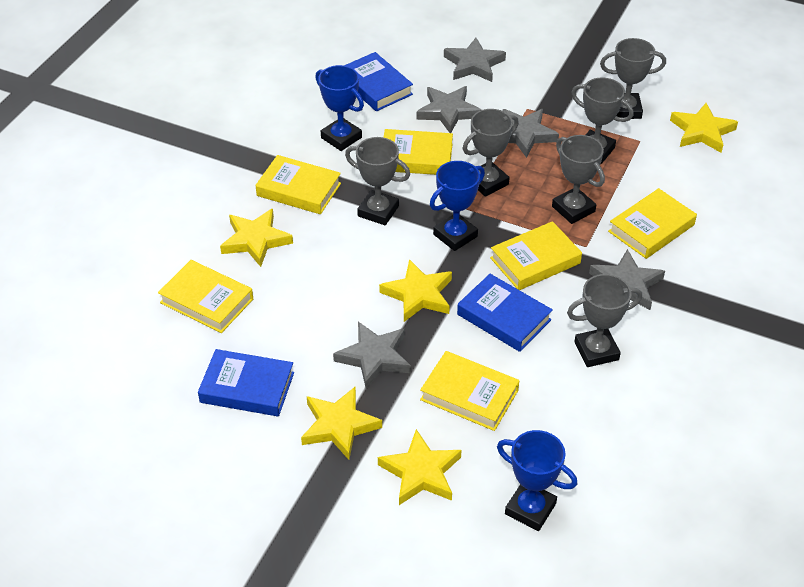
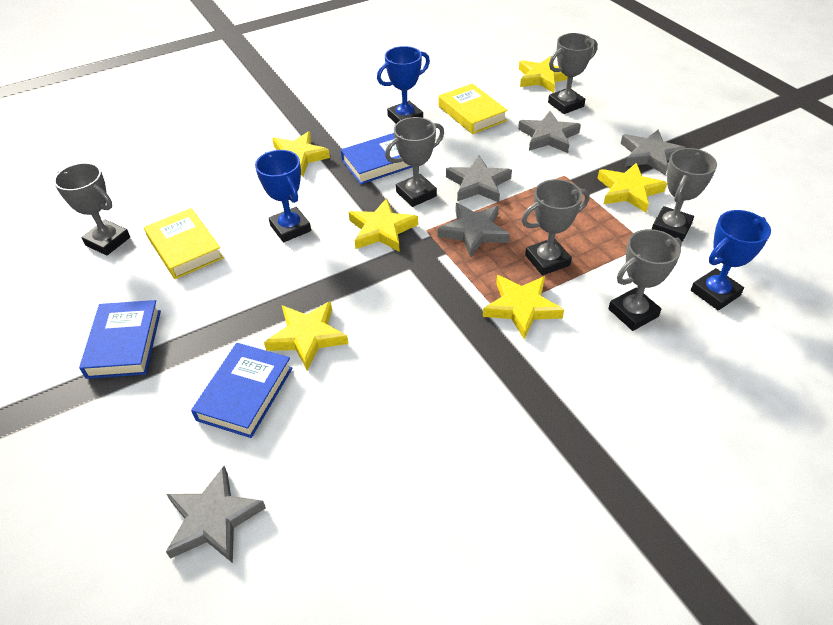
yellow book: [158,260,253,333] [256,155,341,214] [384,129,453,175] [420,351,519,431] [490,221,582,290] [608,188,697,259] = 6 -> [144,208,224,279] [438,84,508,134] = 2
yellow star: [220,209,293,267] [301,387,382,460] [378,429,462,505] [379,259,452,322] [670,103,738,153] = 5 -> [264,301,348,370] [272,131,330,177] [349,198,418,252] [483,275,564,339] [519,56,567,93] [597,163,667,213] = 6

